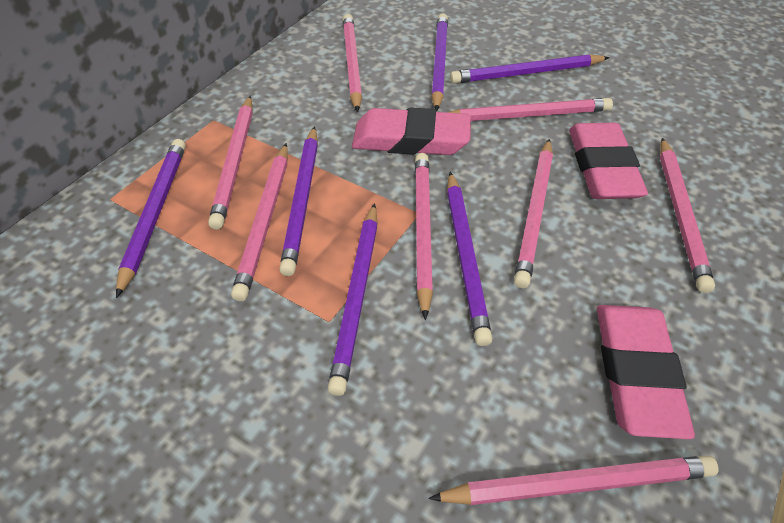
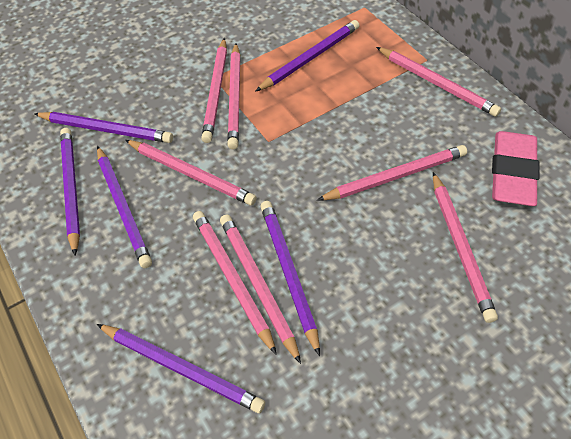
pink eraser: [352,108,471,155] [569,123,648,199] [597,305,695,439] = 3 -> [492,131,539,206] = 1

